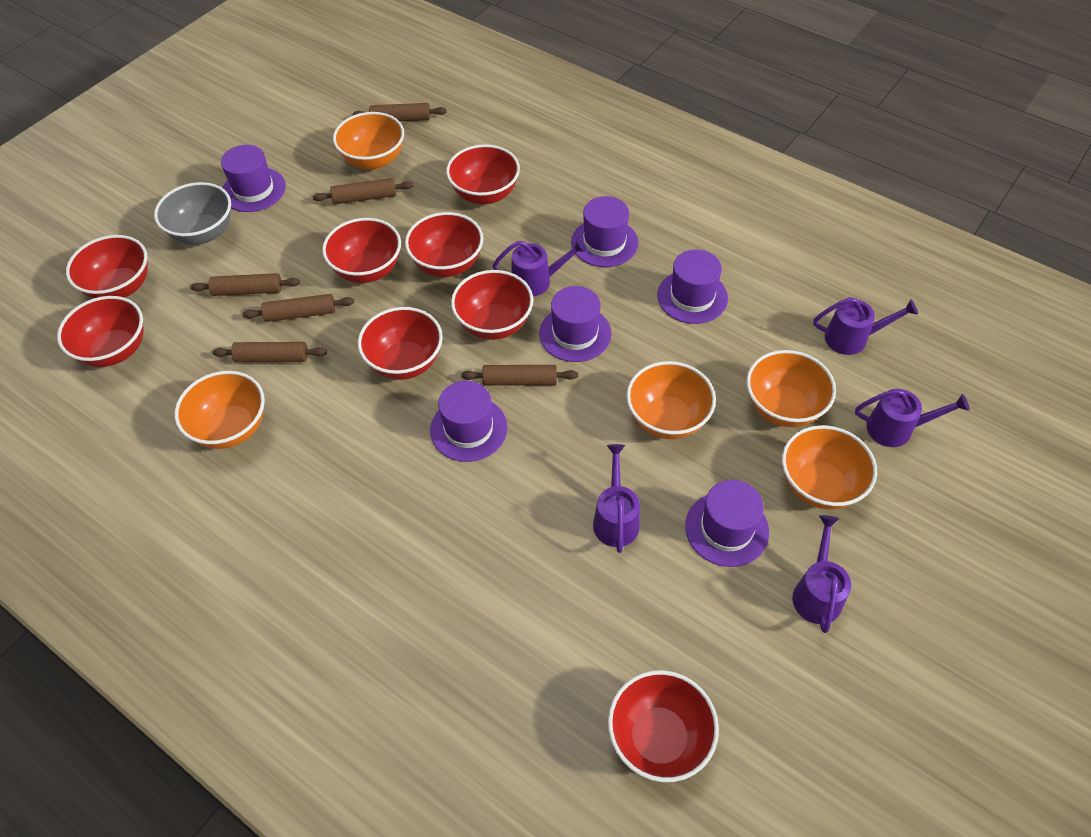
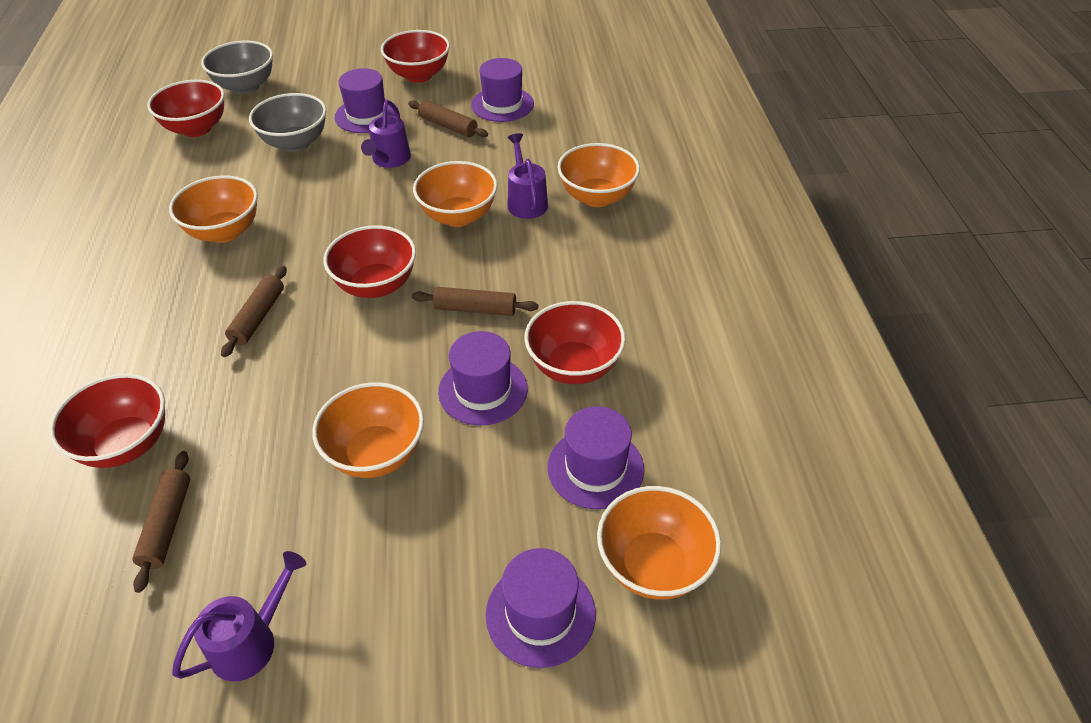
brown rolling pin: [191,273,300,296] [212,342,327,362] [242,294,354,322] [313,178,414,204] [353,103,447,121] [461,365,578,386] = 6 -> [132,451,190,593] [221,266,287,357] [408,100,488,137] [412,287,538,316] = 4
grey bowl: [154,182,231,245] = 1 -> [201,41,273,94] [249,93,326,152] = 2
purple hat: [221,145,286,212] [430,381,508,462] [539,286,611,362] [571,196,638,267] [657,250,728,324] [685,480,769,567] = 6 -> [335,68,399,133] [438,331,528,425] [471,58,534,122] [485,548,596,668] [548,406,644,509] = 5
purple watering can: [493,238,587,297] [593,444,640,553] [792,515,851,633] [813,297,918,355] [855,389,969,447] = 5 -> [172,551,306,681] [361,100,411,168] [507,133,548,219] = 3
red bowl: [57,296,144,367] [66,235,148,299] [322,218,401,283] [358,307,443,380] [405,212,483,277] [446,144,520,205] [451,270,533,340] [608,670,719,782] = 8 -> [49,374,165,468] [147,80,225,137] [323,225,416,298] [381,30,450,83] [524,301,626,384] = 5

